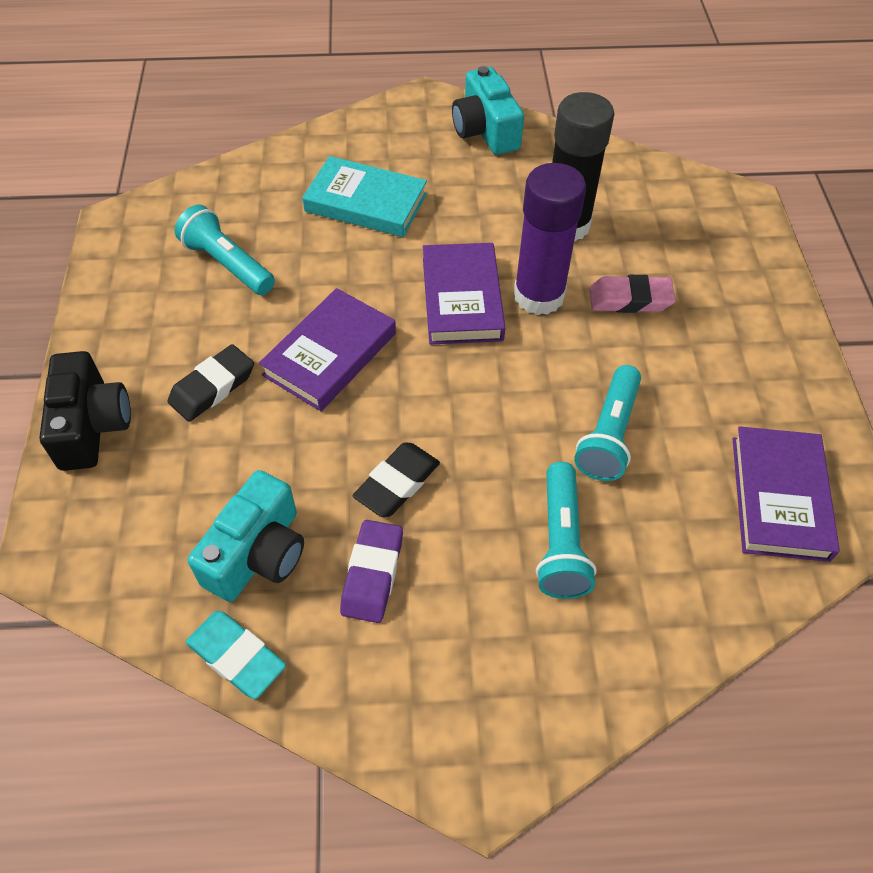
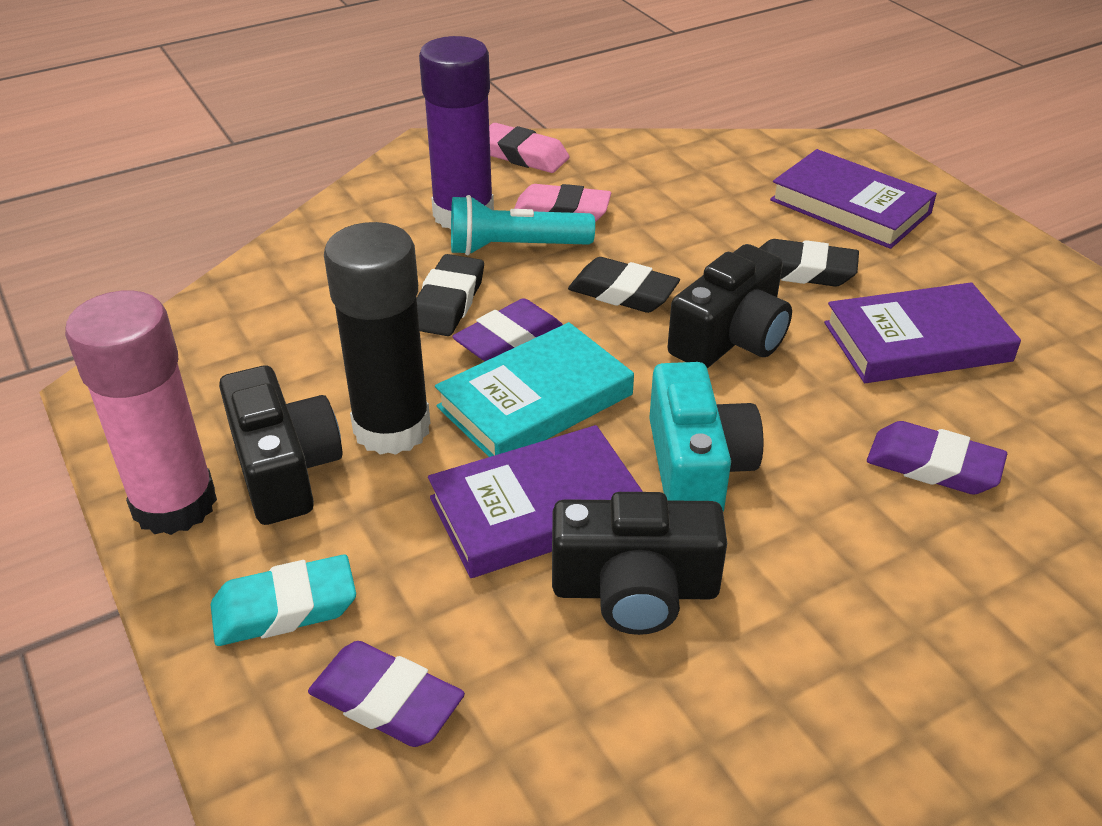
black camera: [39,351,131,471] = 1 -> [219,365,342,525] [552,492,727,635] [668,244,792,368] = 3
black eraser: [168,344,254,422] [353,443,440,517] = 2 -> [417,254,484,336] [568,257,680,313] [759,239,859,286] = 3
pink eraser: [589,275,676,313] = 1 -> [489,123,570,173] [514,184,611,222] = 2
pink glue stick: none = 0 -> [65,290,217,535] = 1
purple eraser: [340,520,403,623] = 1 -> [308,641,465,747] [452,298,563,361] [867,421,1007,495] = 3
turquoise camera: [188,470,304,602] [452,66,524,155] = 2 -> [649,362,764,512] = 1
turquoise flashlight: [175,205,275,295] [536,462,597,599] [574,365,641,481] = 3 -> [451,195,595,255] = 1

